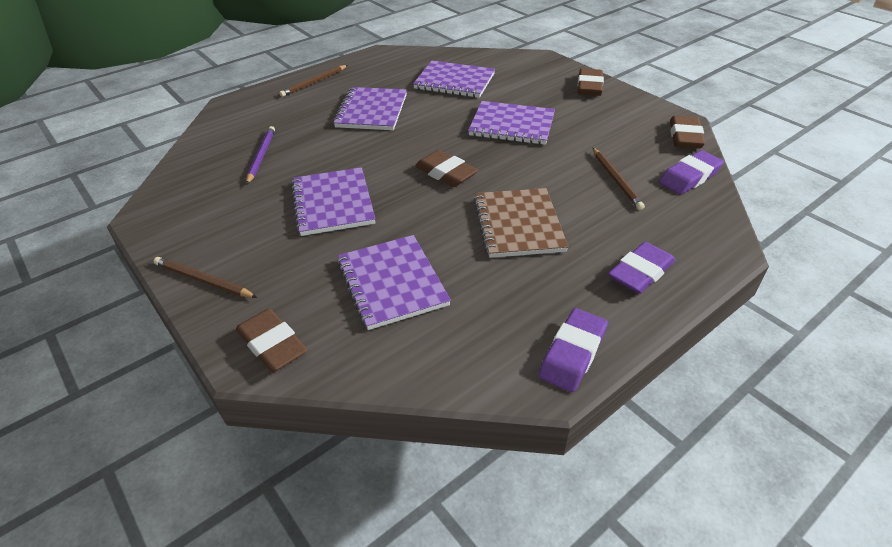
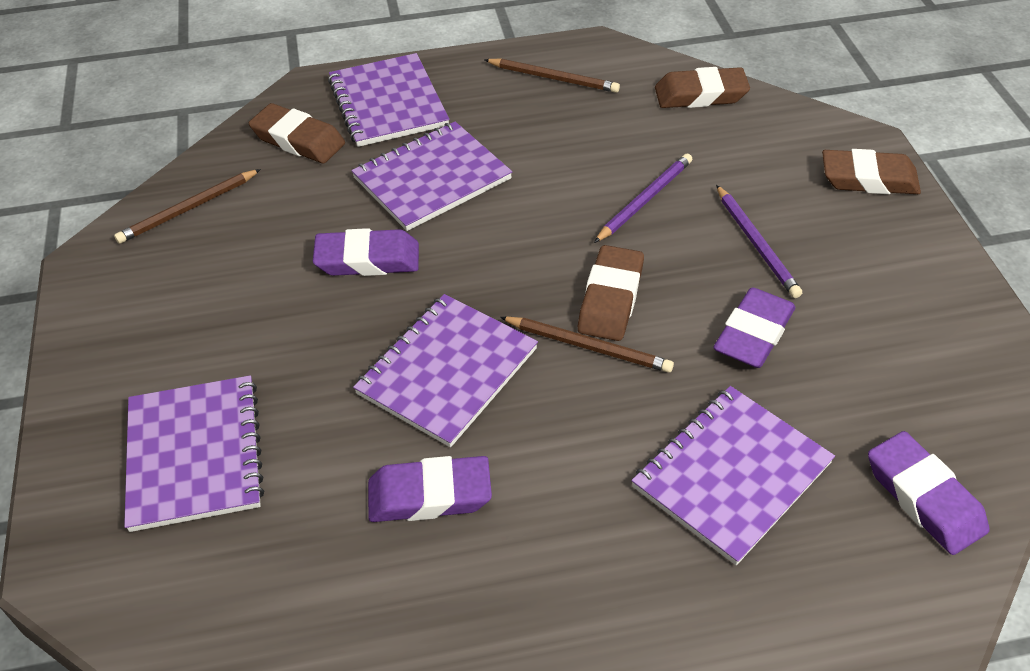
brown notebook: [474,188,568,258] = 1 -> none = 0
purple eraser: [538,308,608,392] [608,242,675,294] [659,150,724,194] = 3 -> [313,228,419,276] [368,456,492,522] [713,287,795,368] [868,431,990,555] = 4
purple pencil: [246,126,275,184] = 1 -> [594,154,692,243] [716,185,802,298] = 2

